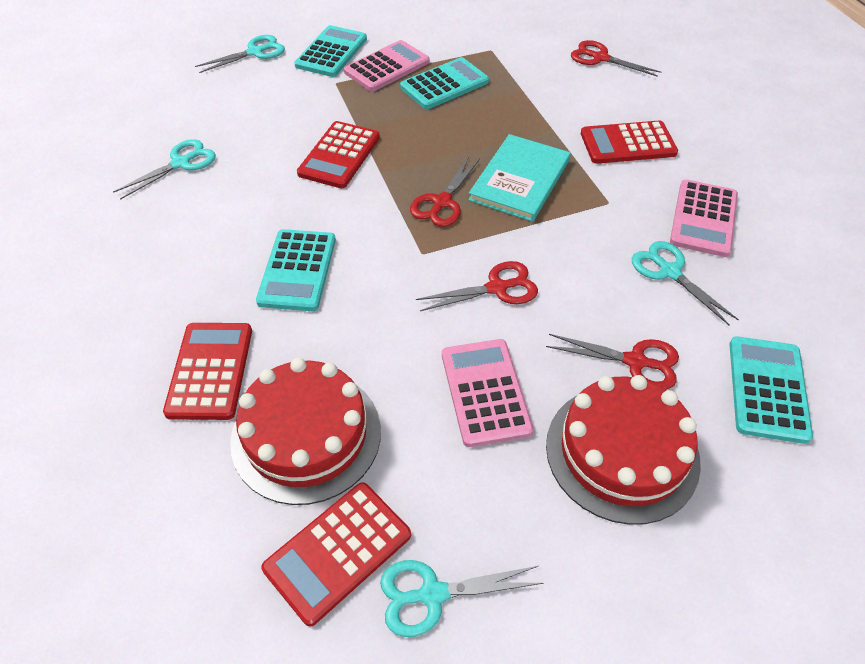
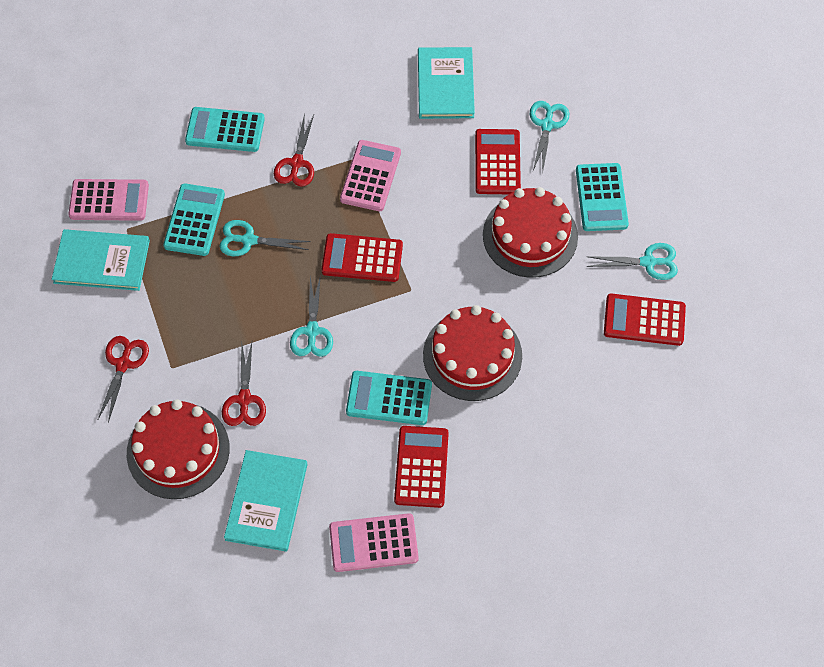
red cake: [230,358,381,505] [546,375,701,525] = 2 -> [127,399,230,499] [423,305,522,401] [483,187,578,278] = 3
red scissors: [410,157,480,227] [416,261,538,311] [546,334,679,390] [571,40,661,77] = 4 -> [98,336,149,423] [222,342,266,426] [274,114,314,187] = 3
turquoise book: [468,134,571,222] = 1 -> [52,229,150,291] [224,450,307,552] [418,47,475,119] = 3

